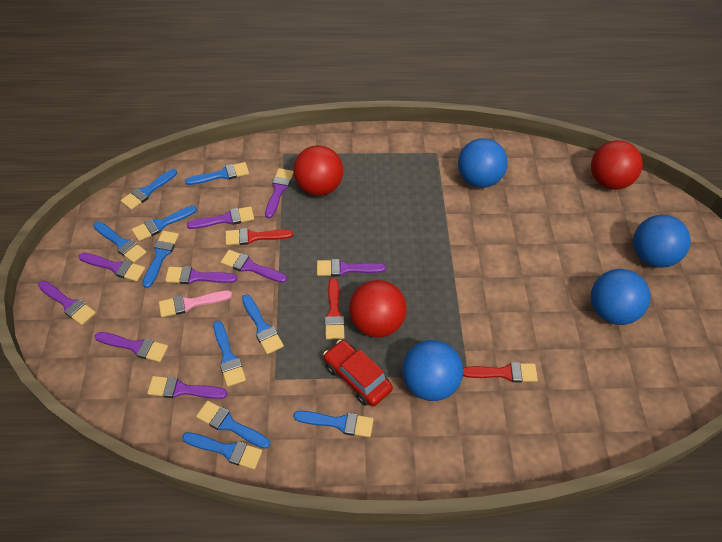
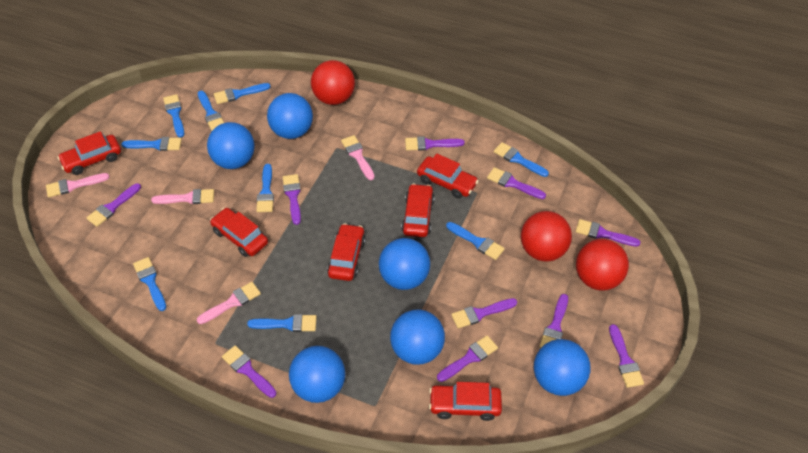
blue ball: [402,340,463,401] [458,138,508,188] [591,269,650,325] [633,215,691,268] = 4 -> [207,122,255,169] [267,93,313,139] [289,346,346,403] [379,238,430,290] [390,309,445,365] [534,339,590,396] = 6
blue brush: [93,221,147,263] [121,169,177,210] [132,206,197,241] [143,231,179,288] [182,432,262,470] [185,162,249,185] [196,401,270,449] [213,321,246,387] [242,294,284,354] [293,411,374,437] = 10 -> [121,137,182,151] [133,257,166,311] [163,94,184,138] [198,91,224,131] [214,83,271,104] [247,314,317,332] [256,164,274,212] [446,222,505,260] [494,142,549,177] = 9
pink brush: [159,290,232,317] = 1 -> [46,173,110,197] [151,189,214,204] [197,282,261,324] [341,135,375,180] = 4
purple brush: [38,281,96,325] [79,253,145,282] [95,332,168,362] [147,376,227,399] [165,266,237,284] [187,206,254,229] [221,250,287,283] [265,168,294,218] [317,259,386,277] = 9 -> [86,183,141,227] [222,345,276,398] [283,174,301,225] [405,136,465,151] [437,336,498,382] [451,298,517,328] [487,167,546,199] [540,294,568,348] [575,219,640,247] [609,324,644,388] = 10
red brush: [225,228,293,245] [325,278,345,339] [463,362,538,382] = 3 -> none = 0
red car: [323,340,393,407] = 1 -> [57,131,121,175] [210,208,268,257] [327,223,366,281] [401,184,435,237] [417,153,478,199] [429,382,502,421] = 6

